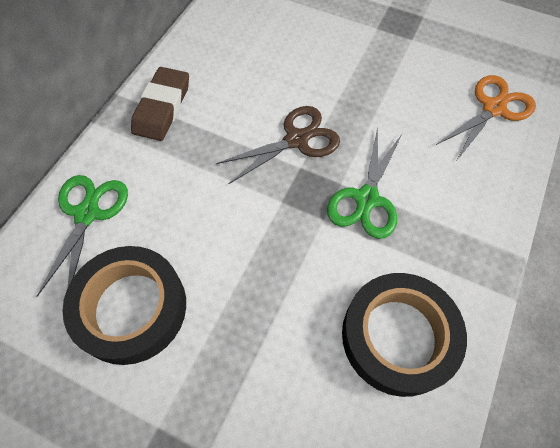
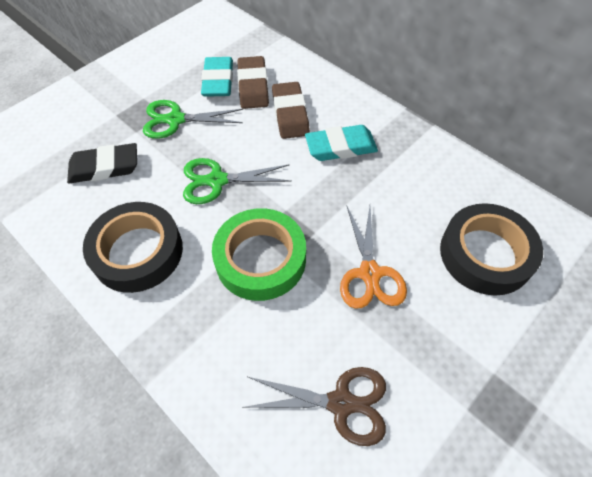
black eraser: none = 0 -> [67,143,137,184] = 1
brown eraser: [131,67,189,141] = 1 -> [237,56,269,109] [272,82,310,139] = 2
green tape: none = 0 -> [212,208,306,301] = 1
turquoise eraser: none = 0 -> [201,57,233,97] [305,125,378,161] = 2

